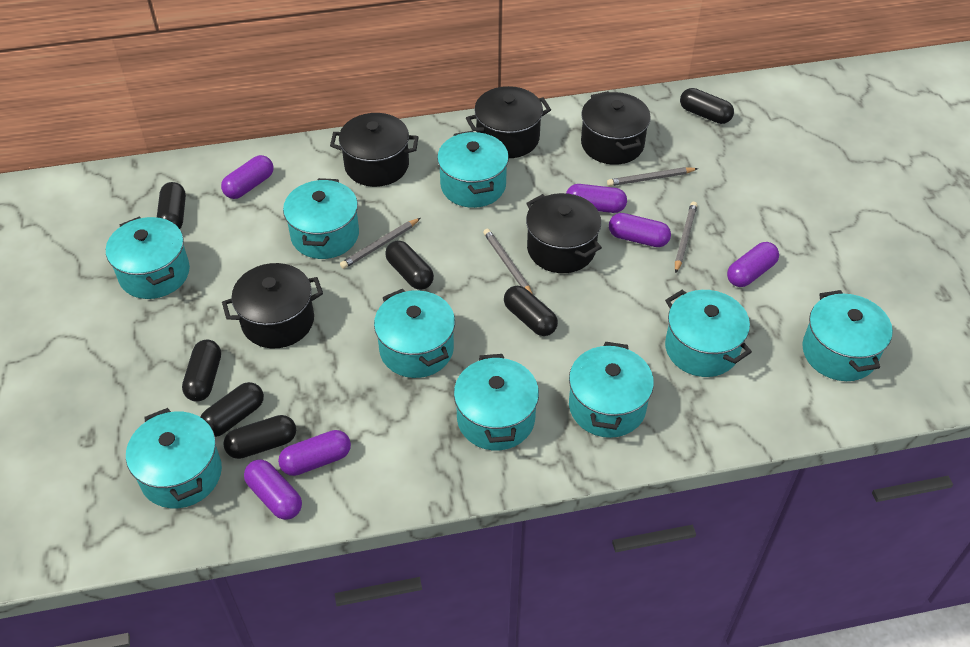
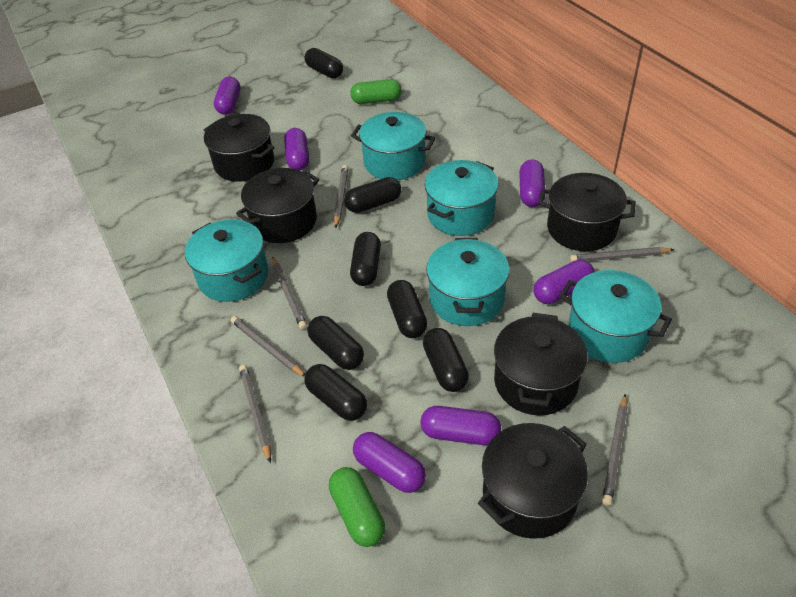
green capsule: none = 0 -> [329,467,385,547] [350,79,401,104] = 2
grey pencil: [340,218,421,269] [483,229,532,293] [607,167,698,186] [675,202,697,273] = 4 -> [231,316,305,377] [239,365,271,463] [272,257,307,330] [334,165,348,228] [570,247,674,262] [602,394,628,506] = 6
turquoise pot: [106,217,190,299] [126,408,222,508] [283,178,359,259] [374,289,455,378] [437,131,509,208] [454,354,539,450] [569,342,654,438] [665,290,752,377] [802,290,893,381] = 9 -> [185,219,268,302] [351,112,436,180] [425,160,499,236] [426,238,509,326] [559,270,672,363] = 5

